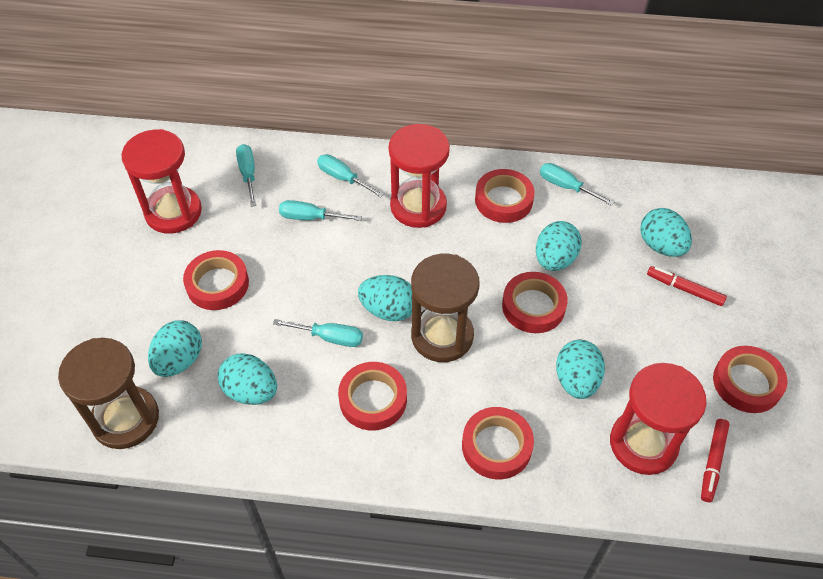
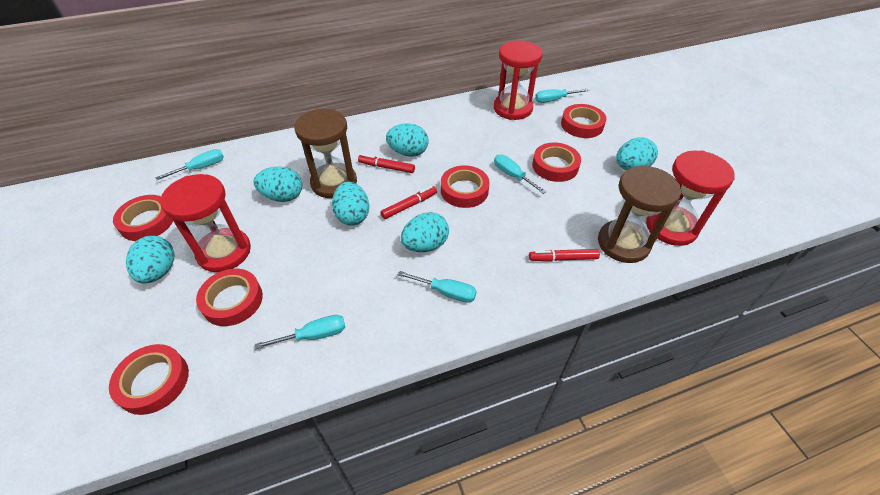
red marker: [647,266,727,306] [701,419,730,502] = 2 -> [358,154,415,173] [380,186,437,219] [529,249,600,261] = 3

